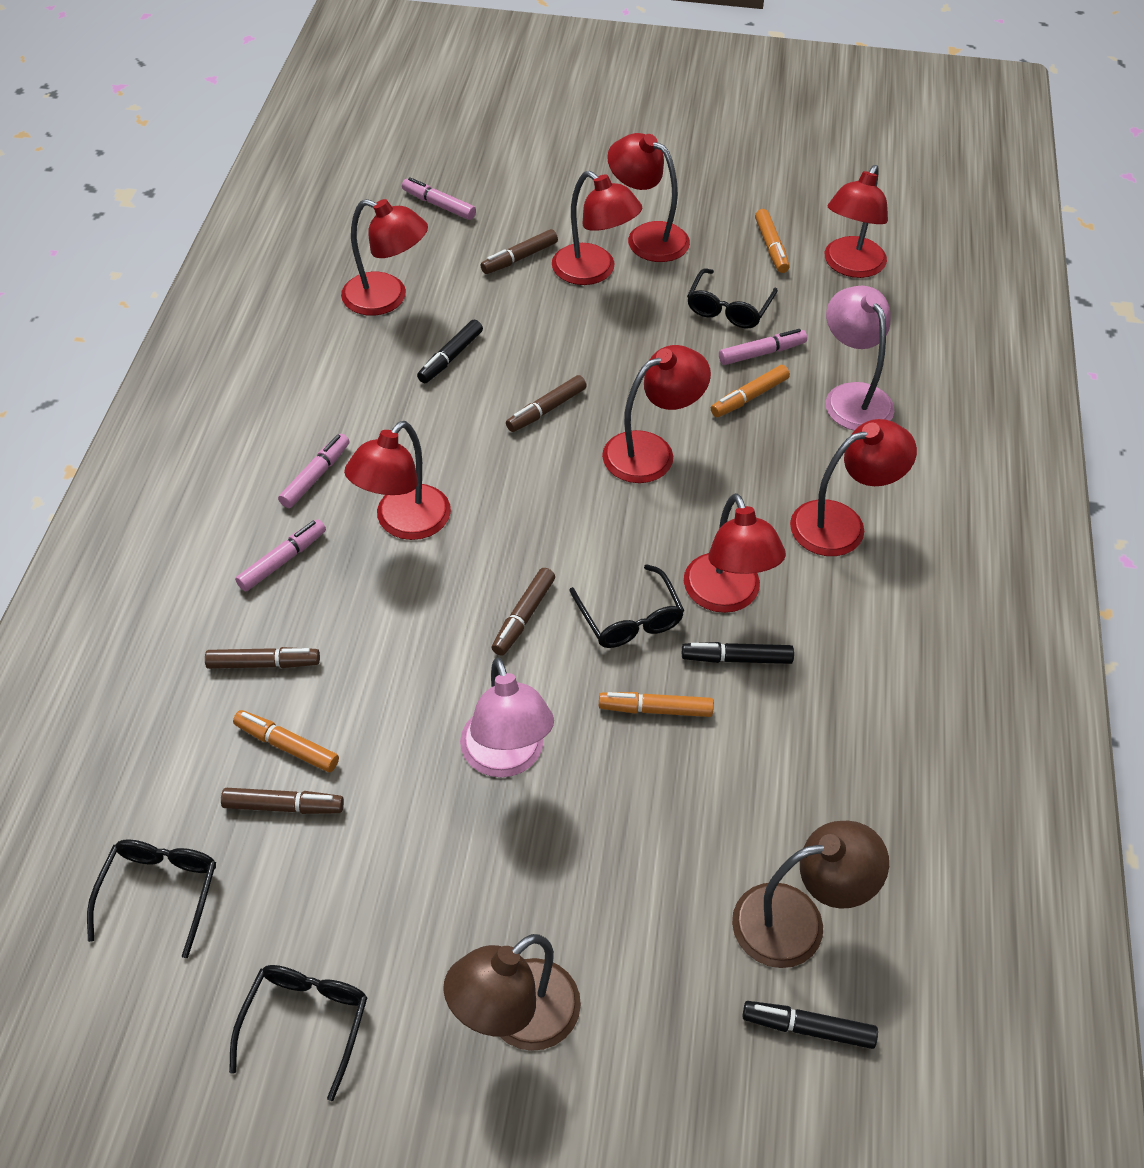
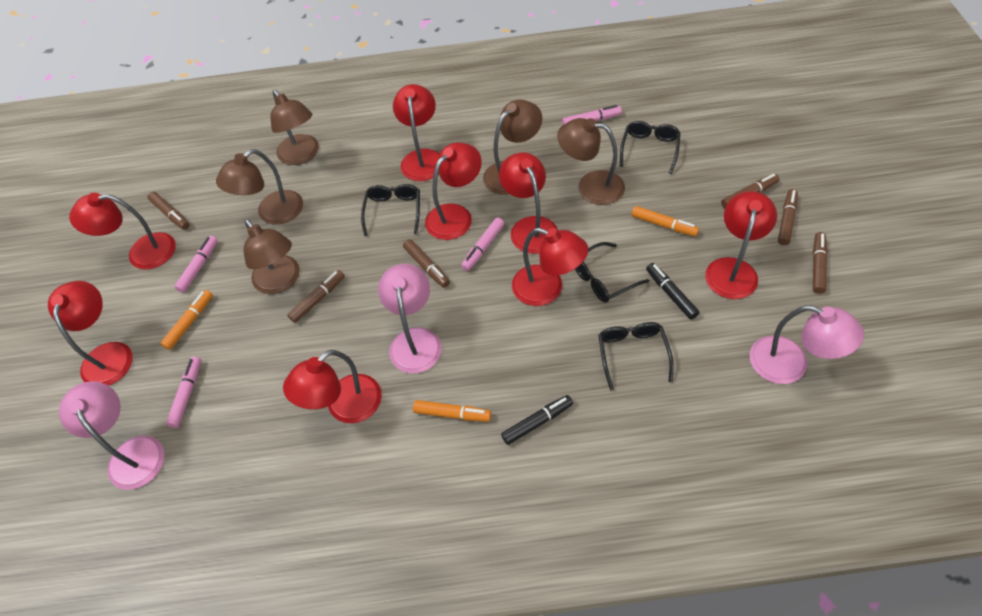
black marker: [417,319,483,383] [682,642,794,664] [743,1001,878,1049] = 3 -> [501,395,573,445] [646,263,700,320] = 2
brown lamp: [443,934,581,1051] [732,820,889,968] = 2 -> [216,149,303,225] [244,219,300,294] [270,90,319,165] [483,100,542,195] [557,118,625,205] = 5
brown marker: [205,647,320,669] [221,788,344,814] [480,229,558,274] [492,568,555,656] [506,375,587,432] = 5 -> [148,192,190,230] [287,270,345,323] [403,239,450,288] [721,174,779,209] [778,189,798,245] [813,232,828,294] = 6
orange marker: [233,710,339,772] [599,692,714,717] [711,365,790,417] [755,209,790,273] = 4 -> [160,290,213,350] [413,400,491,422] [632,206,699,237] = 3
pink lamp: [460,657,554,777] [825,286,894,431] = 2 -> [59,381,165,490] [378,264,442,373] [749,305,864,384] = 3

